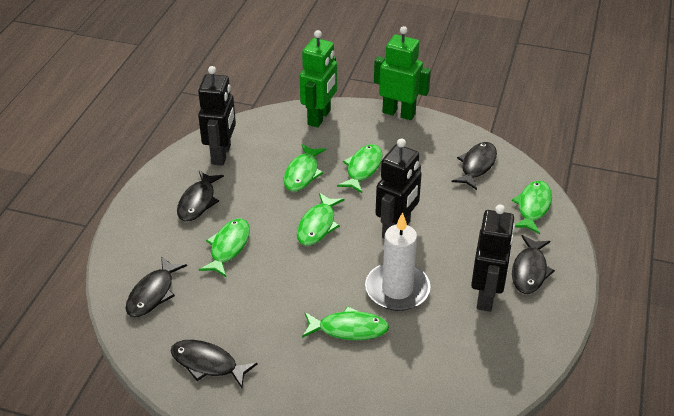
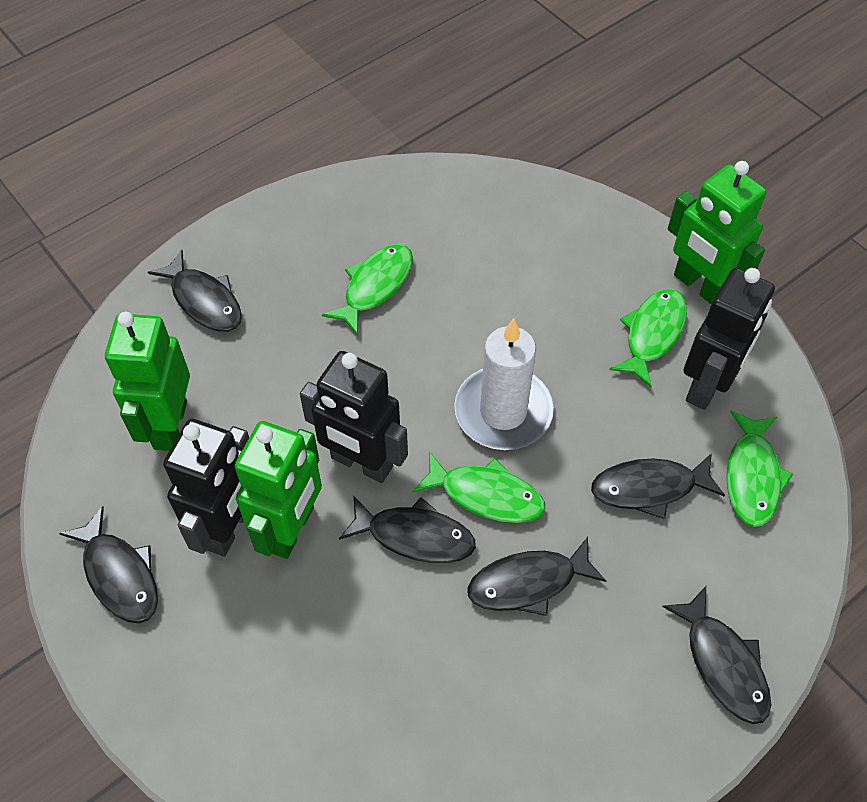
black fish: [125,256,187,317] [170,340,257,388] [177,171,224,221] [452,142,497,190] [512,235,555,294] = 5 -> [59,506,158,623] [148,250,242,332] [339,495,476,563] [468,537,606,616] [591,453,725,519] [662,586,771,724] = 6
green fish: [199,219,250,277] [283,144,326,191] [297,193,345,246] [302,306,389,340] [337,144,383,193] [512,181,552,234] = 6 -> [322,244,413,336] [412,451,545,523] [609,288,687,387] [726,410,793,527] = 4
green robot: [300,30,337,128] [374,26,431,120] = 2 -> [105,312,190,451] [235,421,322,559] [668,161,766,305] = 3

